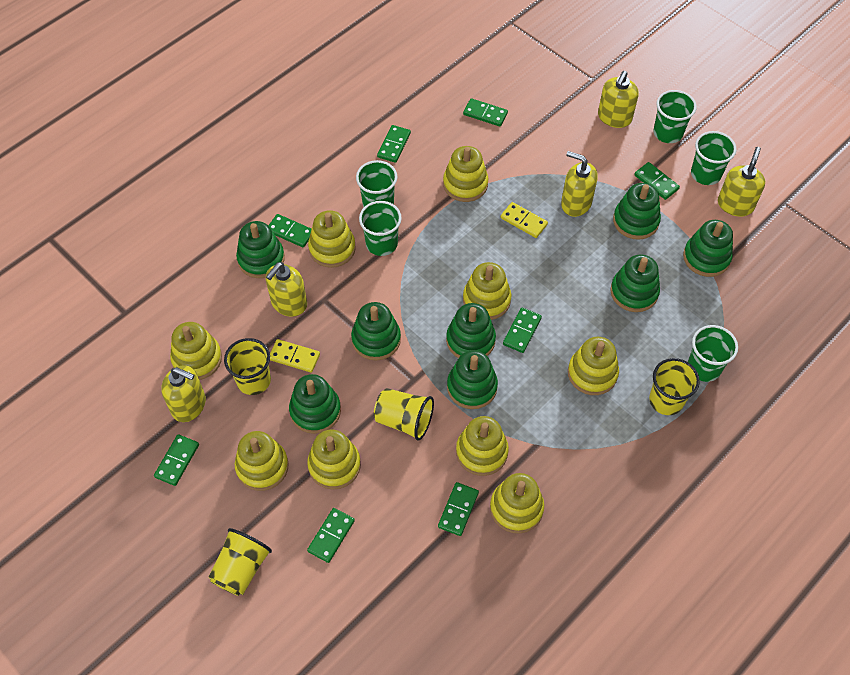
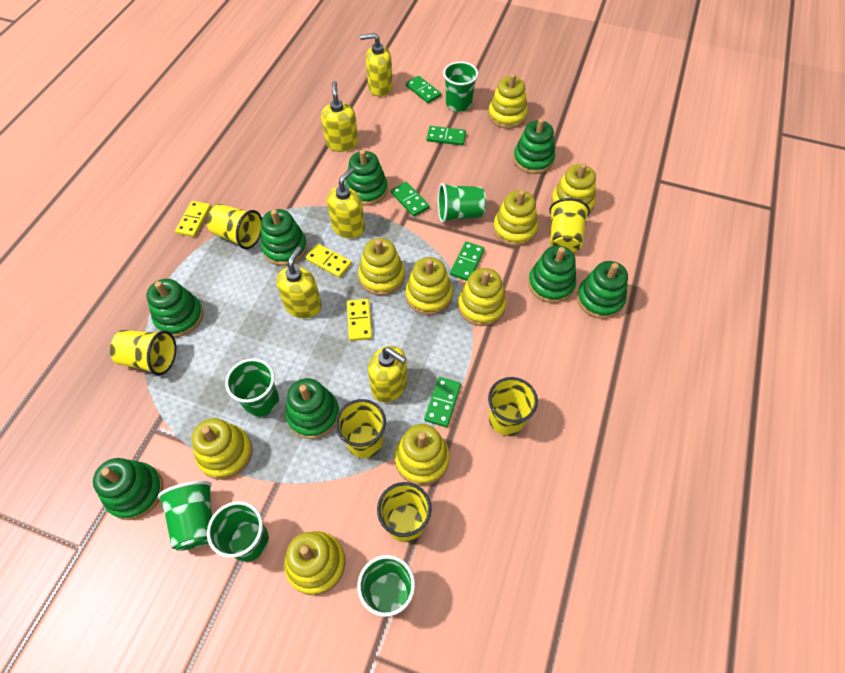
green cup: [356,160,397,207] [359,201,402,256] [653,90,697,143] [688,325,738,382] [691,131,736,185] = 5 -> [158,481,212,551] [207,501,269,562] [225,358,279,417] [357,555,415,617] [438,183,486,223] [443,61,478,112] = 6
green domino: [154,434,199,486] [268,214,311,248] [307,508,355,563] [377,125,411,163] [438,482,479,536] [463,98,508,127] [503,308,542,353] [634,162,680,200] = 8 -> [391,182,429,217] [406,76,441,103] [424,377,461,427] [427,126,466,146] [450,242,485,281] = 5
yellow cup: [209,528,272,596] [224,338,271,395] [374,388,434,441] [649,358,700,415] = 4 -> [110,330,176,376] [207,204,262,249] [335,399,386,458] [377,482,431,542] [488,377,538,436] [549,198,590,252] = 6
yellow domino: [270,339,320,373] [501,202,548,238] = 2 -> [175,201,211,237] [305,244,352,278] [347,299,372,341] = 3

